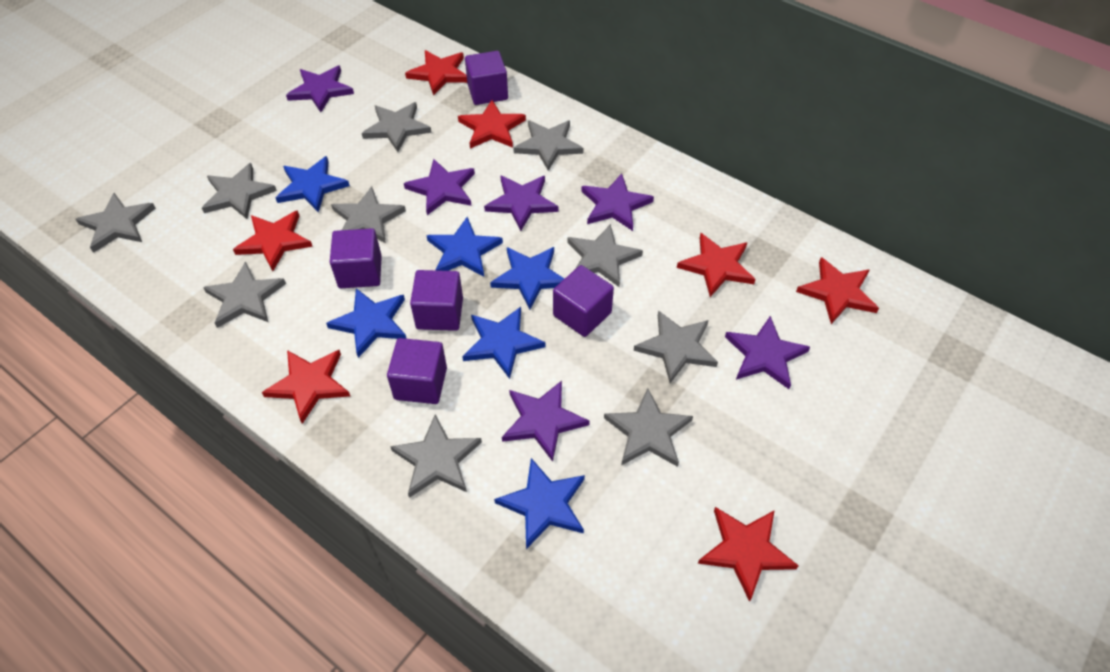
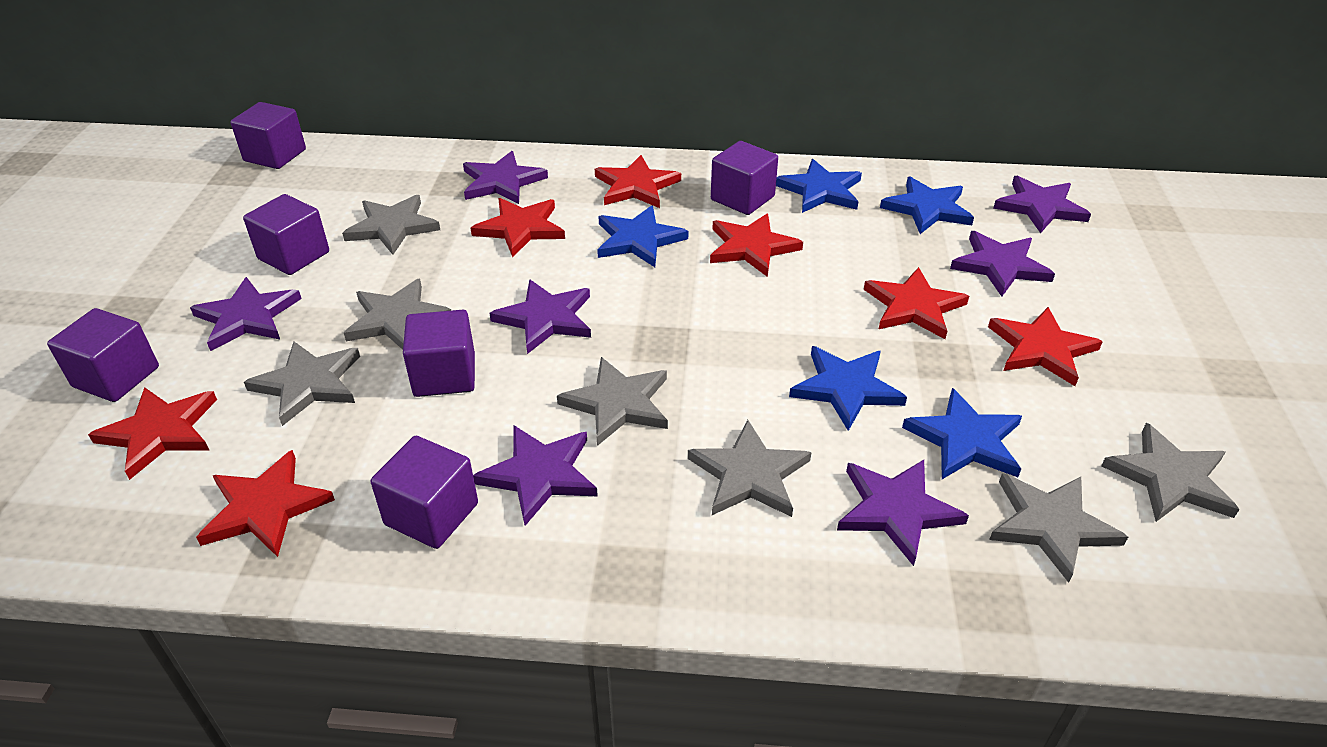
blue star: [276,156,350,213] [326,288,407,358] [426,217,503,277] [462,307,545,379] [490,247,565,309] [494,458,585,549] = 6 -> [597,205,688,267] [776,159,862,213] [789,346,907,431] [880,176,974,234] [902,388,1022,479] = 5
grey star: [76,193,156,253] [202,163,277,219] [203,261,286,328] [331,186,406,243] [362,102,432,152] [390,414,482,498] [513,120,584,171] [567,224,643,287] [604,388,693,467] [634,311,718,383] = 10 -> [244,341,360,426] [342,195,440,255] [344,279,451,350] [557,357,668,446] [688,420,812,517] [989,473,1128,583] [1101,423,1239,522] = 7
purple cube: [330,228,382,288] [387,338,447,404] [410,270,463,331] [465,51,508,105] [553,265,614,337] = 5 -> [47,308,159,402] [230,102,306,169] [243,194,329,275] [371,436,478,549] [403,310,475,397] [711,141,778,215] = 6
purple star: [286,66,354,112] [404,159,475,215] [484,175,558,231] [502,381,590,462] [581,173,654,231] [725,316,810,389] = 6 -> [190,277,302,351] [463,151,548,204] [473,426,598,526] [489,279,591,354] [837,460,969,566] [950,231,1055,297] [993,176,1091,233] = 7

